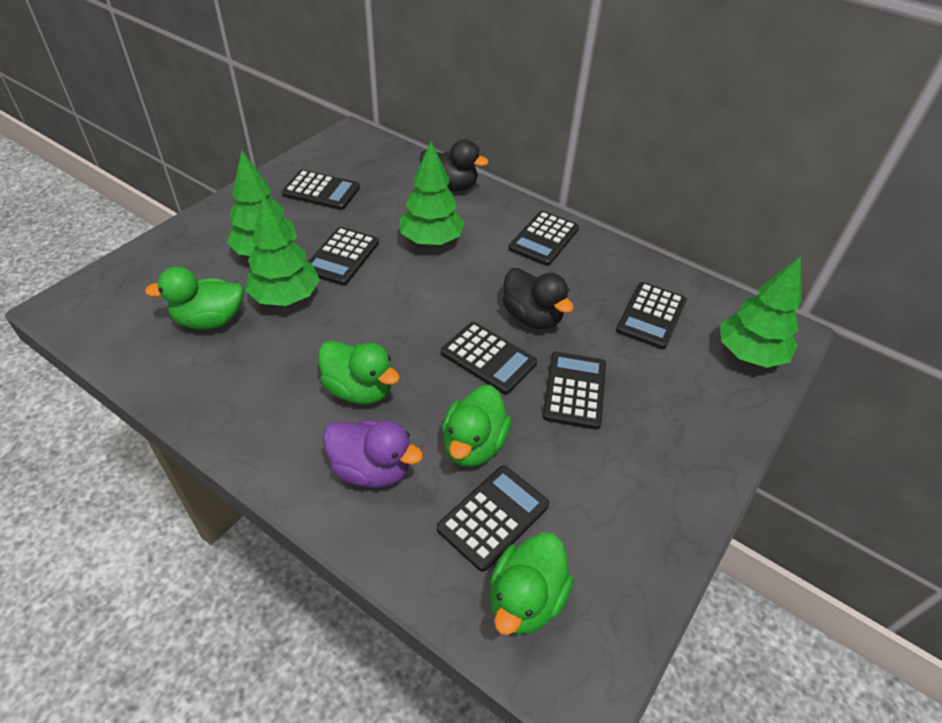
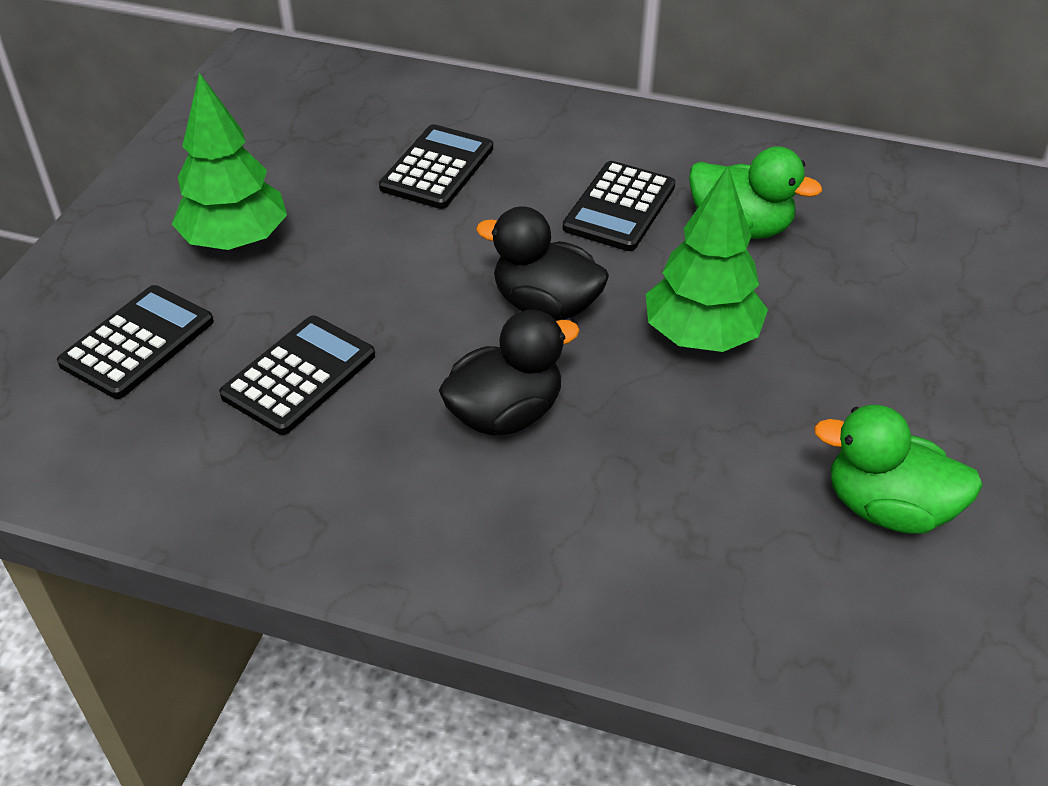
black calculator: [282,170,360,210] [308,227,379,286] [437,465,549,572] [441,322,537,394] [509,211,579,266] [542,352,606,430] [616,282,687,349] = 7 -> [57,285,214,399] [219,316,375,435] [379,124,493,209] [563,161,675,251] = 4
green duck: [145,266,244,329] [318,340,400,404] [442,385,511,467] [490,532,573,635] = 4 -> [689,147,822,239] [814,405,983,534] = 2
green tree: [227,150,297,256] [245,195,320,306] [399,141,465,246] [721,256,802,368] = 4 -> [172,72,287,250] [646,166,768,352] = 2
purple duck: [323,420,423,488] = 1 -> none = 0

